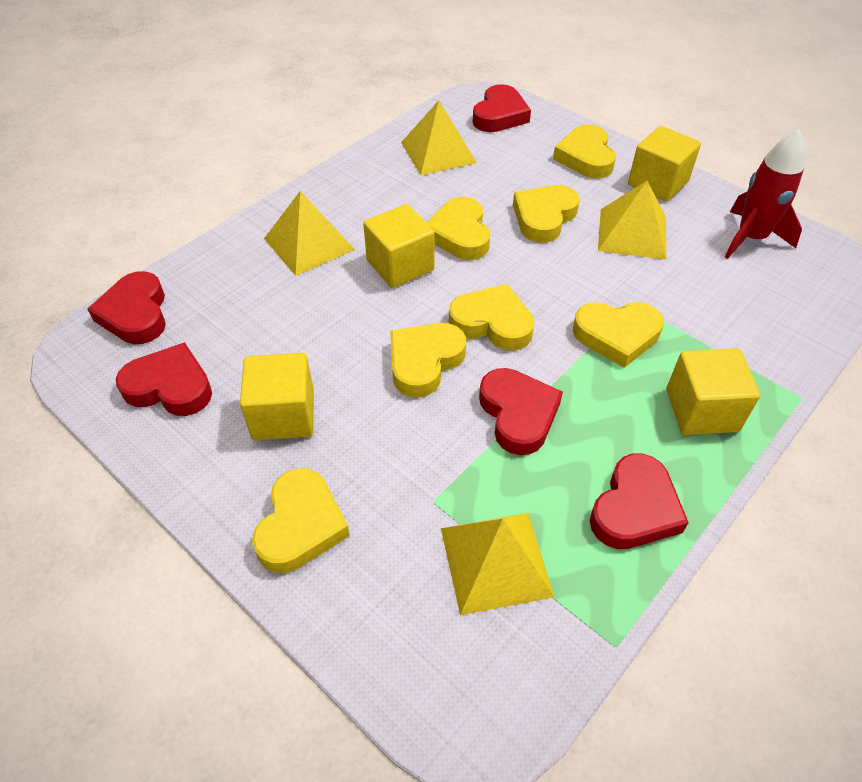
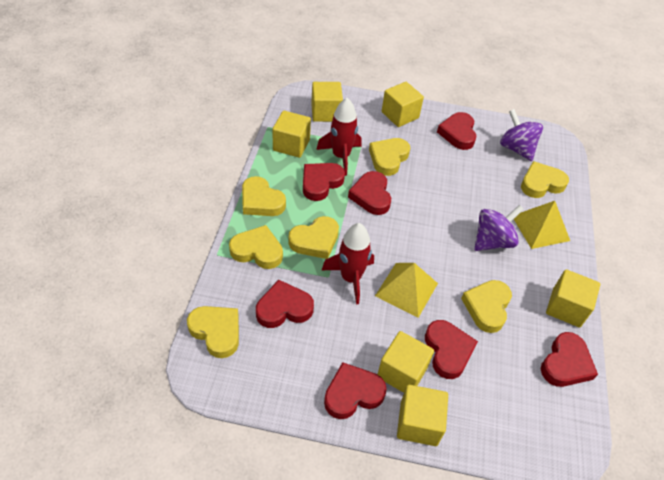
purple spinning top: none = 0 -> [474,205,524,251] [500,109,543,161] = 2
red heart: [88,271,166,344] [116,342,212,416] [473,84,531,132] [479,368,563,455] [590,453,689,549] = 5 -> [256,280,314,328] [303,163,345,201] [324,362,387,419] [348,171,391,215] [425,320,478,379] [437,112,477,150] [541,332,598,387] = 7
red rocket: [725,129,805,259] = 1 -> [316,98,362,176] [322,223,374,305] = 2
yellow cube: [240,353,314,440] [363,204,435,288] [628,126,701,202] [666,348,760,435] = 4 -> [272,111,311,158] [311,82,343,122] [377,331,434,393] [382,82,424,127] [397,385,448,446] [546,269,600,327] = 6
yellow pyramid: [264,191,355,276] [401,100,477,175] [441,513,554,615] [598,181,666,260] = 4 -> [375,263,438,318] [514,201,570,249] = 2

